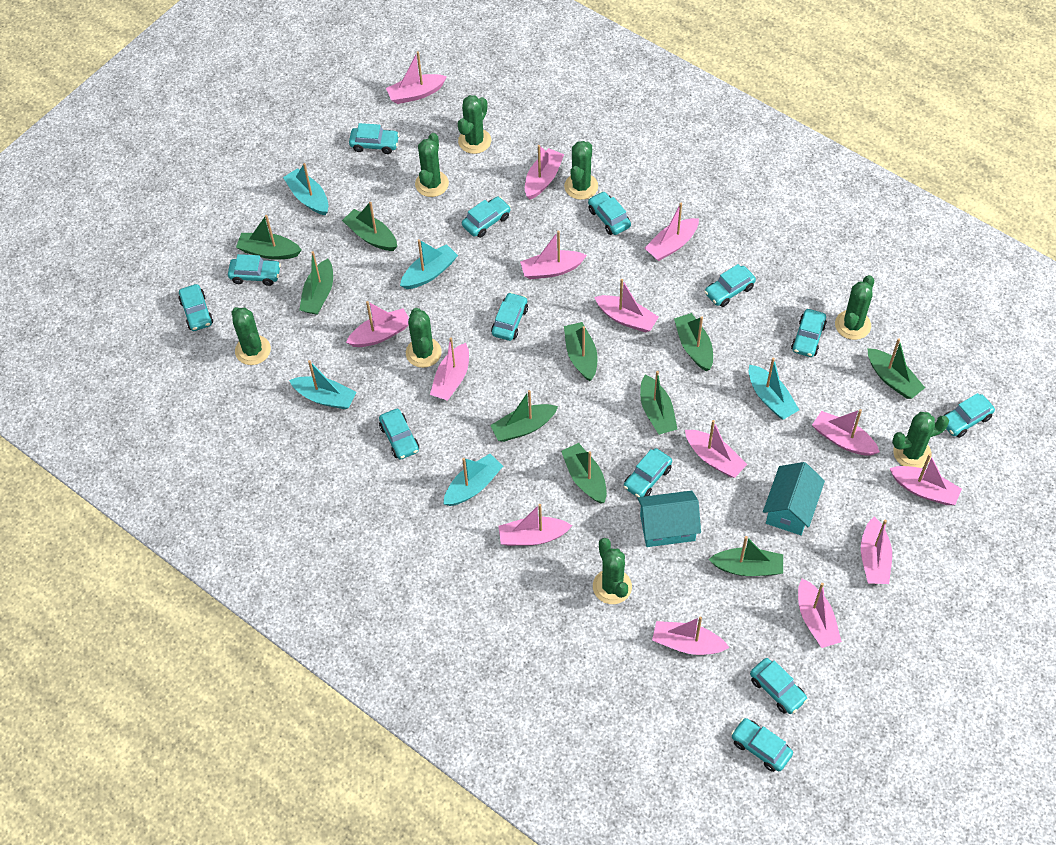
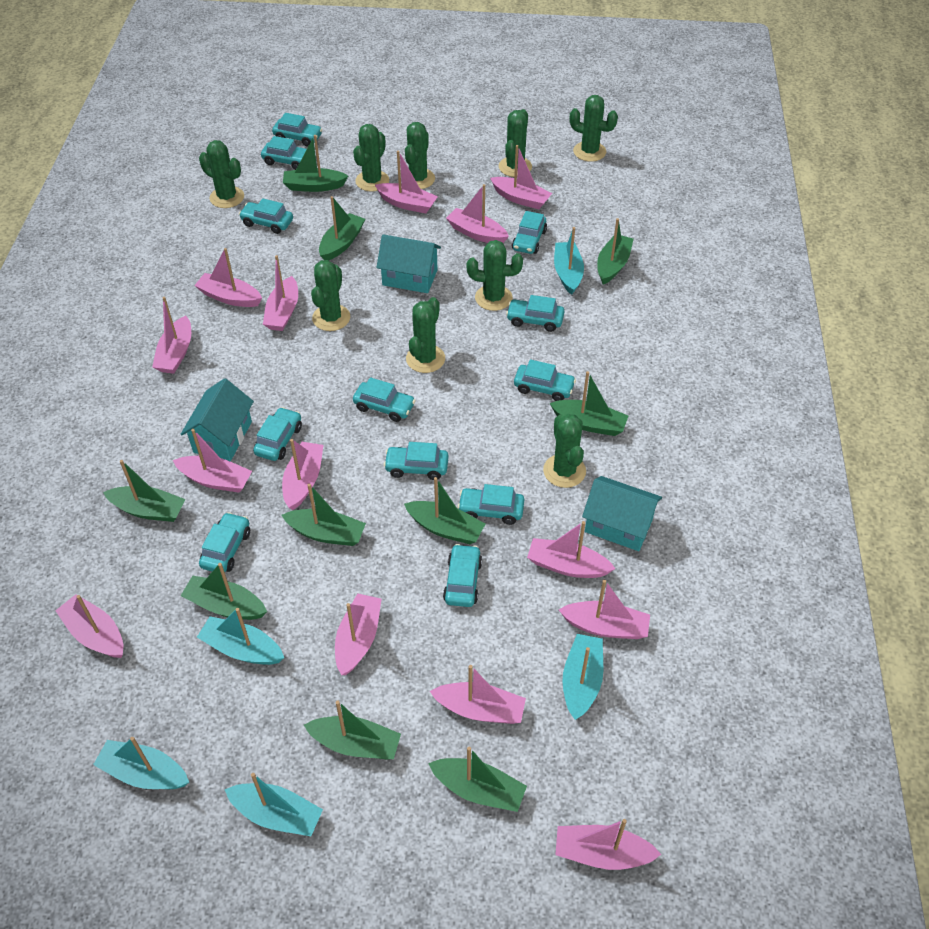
green cactus: [232,307,271,365] [406,308,442,368] [415,133,449,197] [458,95,491,154] [564,141,598,200] [593,538,632,604] [835,275,874,340] [892,412,949,468] = 8 -> [199,140,244,208] [311,260,350,331] [353,124,389,192] [405,122,435,189] [406,297,445,373] [467,240,523,311] [499,109,532,177] [543,414,586,488] [570,95,618,162] = 9
turquoise car: [178,284,213,331] [228,254,281,286] [349,123,399,154] [379,409,419,459] [462,197,511,238] [491,292,528,341] [588,191,631,235] [624,448,672,498] [704,264,756,307] [731,718,793,772] [750,658,808,714] [791,309,827,357] [943,393,995,438] = 13 -> [199,512,250,572] [239,198,293,234] [253,407,302,461] [261,136,307,170] [272,113,322,147] [353,377,416,422] [384,442,449,480] [443,544,482,607] [458,484,524,525] [506,295,564,332] [512,211,547,254] [514,360,576,401] = 12
turquoise house: [637,491,701,547] [763,462,825,535] = 2 -> [180,378,254,461] [377,234,441,293] [582,476,662,551] = 3

